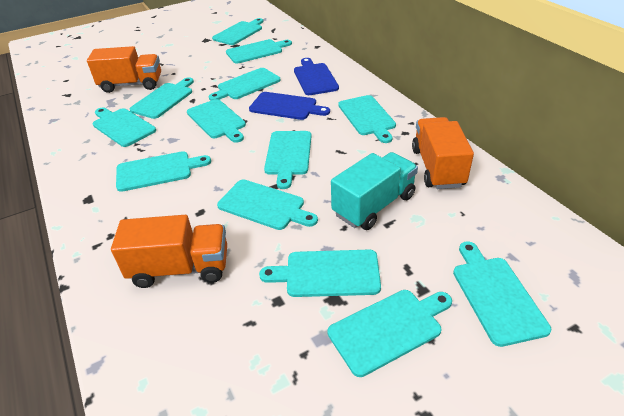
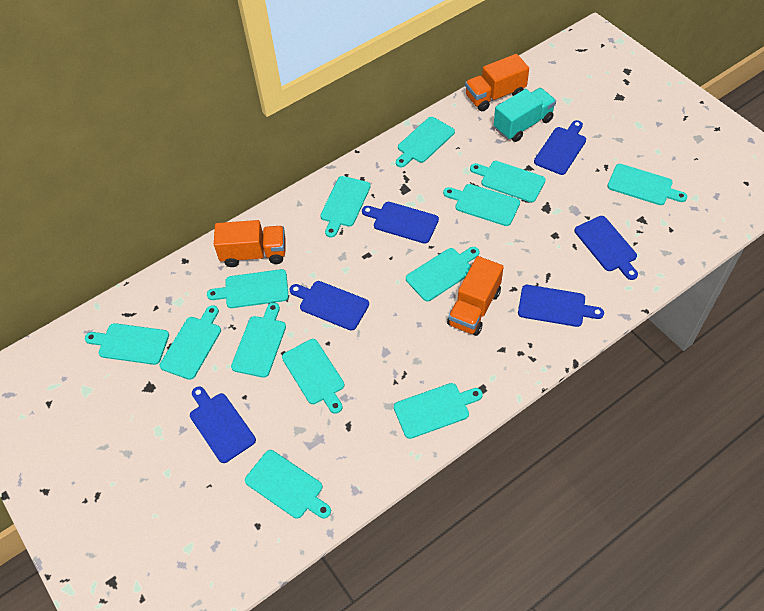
blue cutting board: [249,92,330,120] [294,58,339,95] = 2 -> [190,386,256,463] [290,281,369,331] [362,202,439,244] [518,285,604,327] [534,120,586,175] [574,216,638,280] = 6

